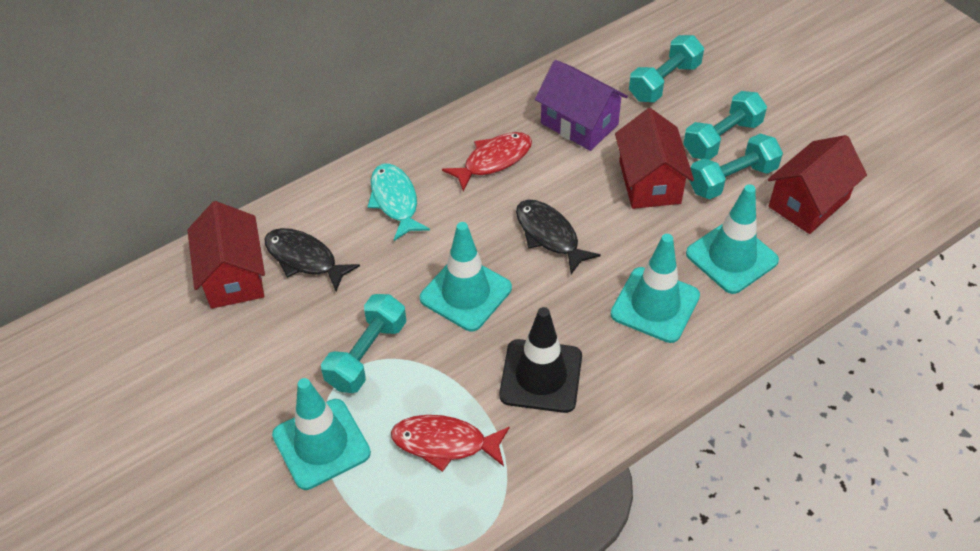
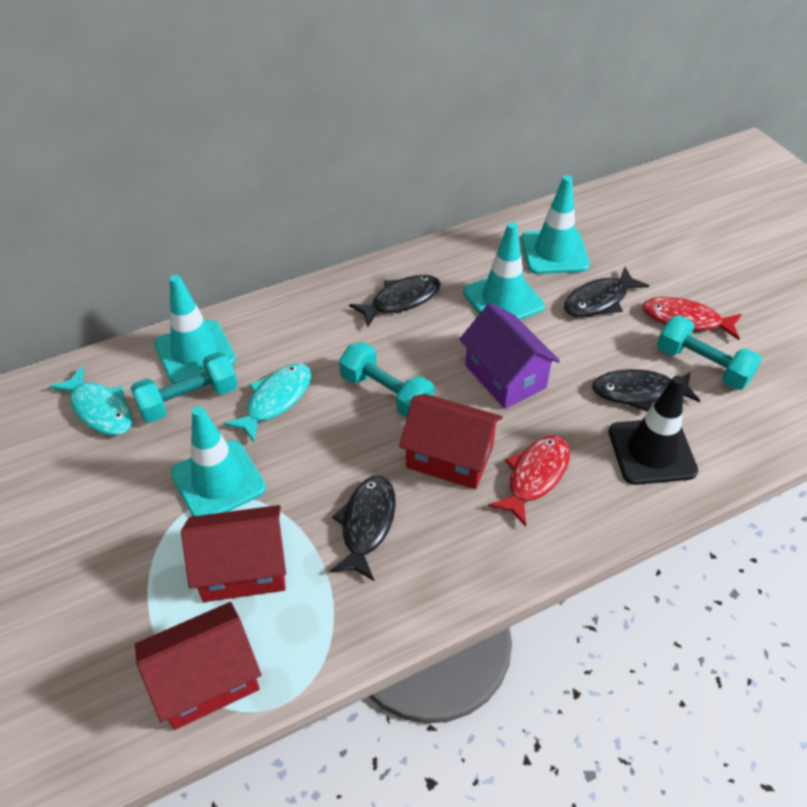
black fish: [264,228,360,292] [516,200,601,274] = 2 -> [330,476,396,581] [349,275,441,328] [564,267,649,317] [592,369,700,412] = 4
turquoise dumbbell: [321,294,406,393] [629,35,704,102] [683,91,767,160] [689,134,783,199] = 4 -> [131,352,238,423] [339,342,434,418] [657,315,762,390] = 3
turquoise fish: [368,163,430,241] = 1 -> [49,366,133,435] [223,363,311,442] = 2

